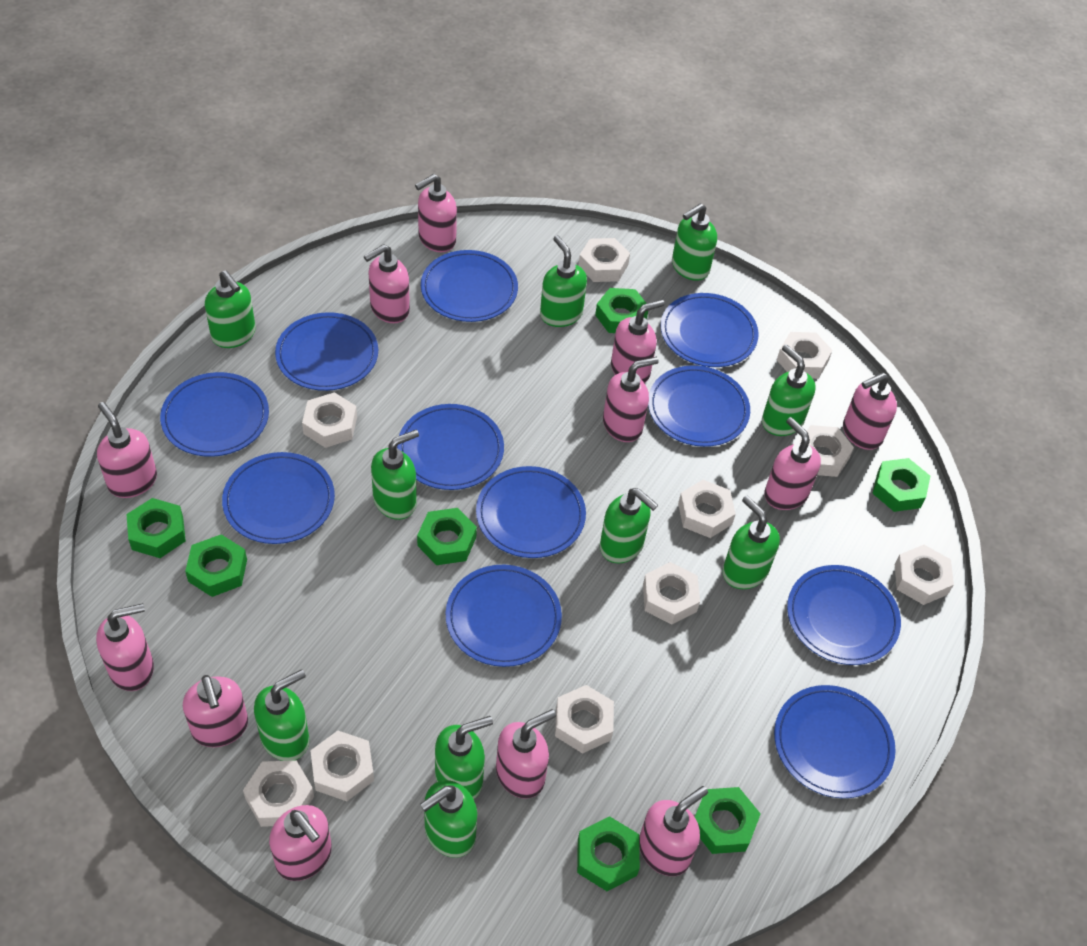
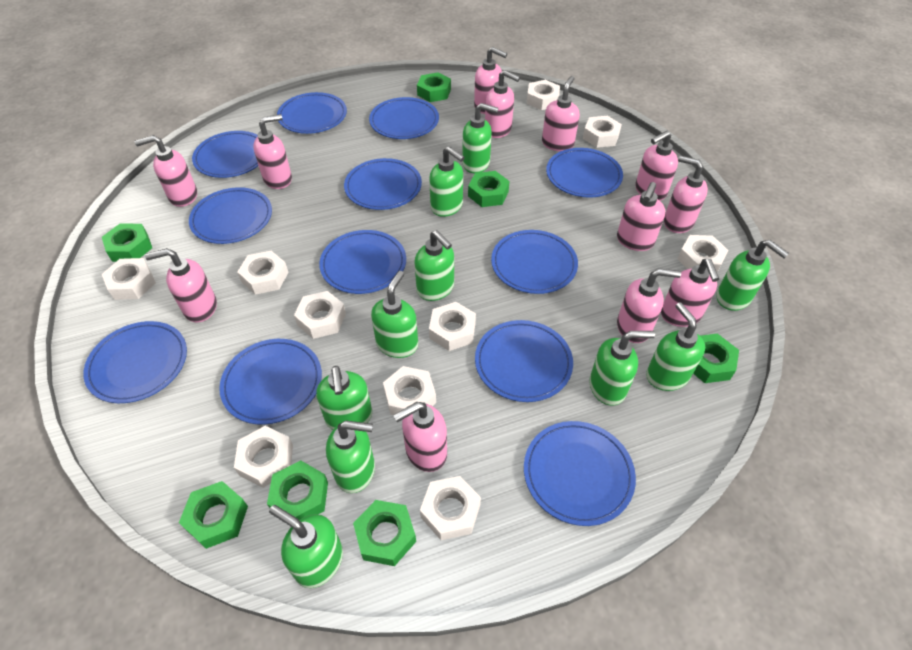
blue plate: [160,372,269,457] [222,452,335,544] [275,312,378,391] [397,404,504,490] [421,250,518,322] [446,565,562,667] [476,466,586,558] [648,365,750,447] [661,293,759,367] [774,685,896,798] [787,565,901,665] = 11 -> [83,321,187,403] [189,187,272,244] [192,131,258,178] [219,339,322,425] [277,92,347,134] [319,230,406,294] [344,158,422,210] [369,97,439,139] [475,320,573,402] [491,230,578,294] [524,421,636,526] [546,148,623,197] = 12

